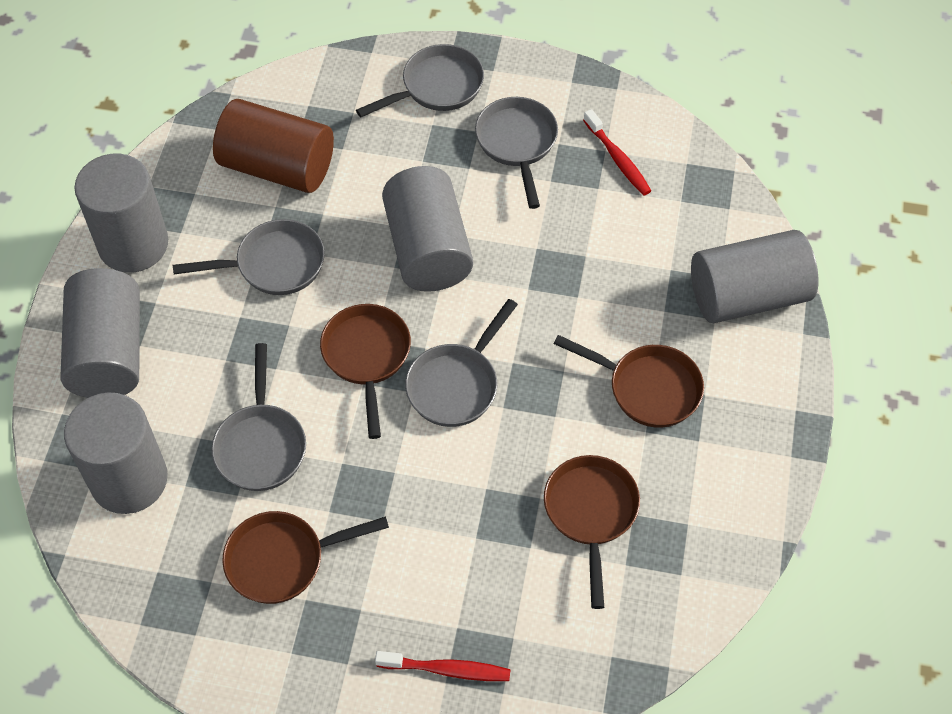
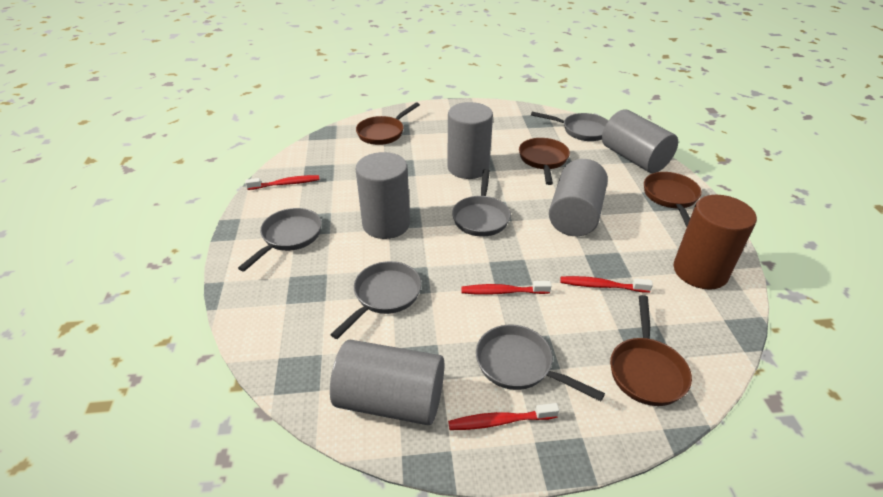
red toothbrush: [375,651,511,681] [583,109,651,196] = 2 -> [245,175,319,190] [448,403,559,430] [461,281,551,295] [560,276,653,293] = 4

